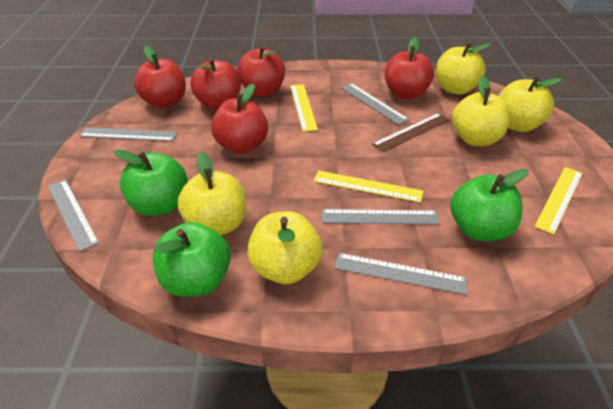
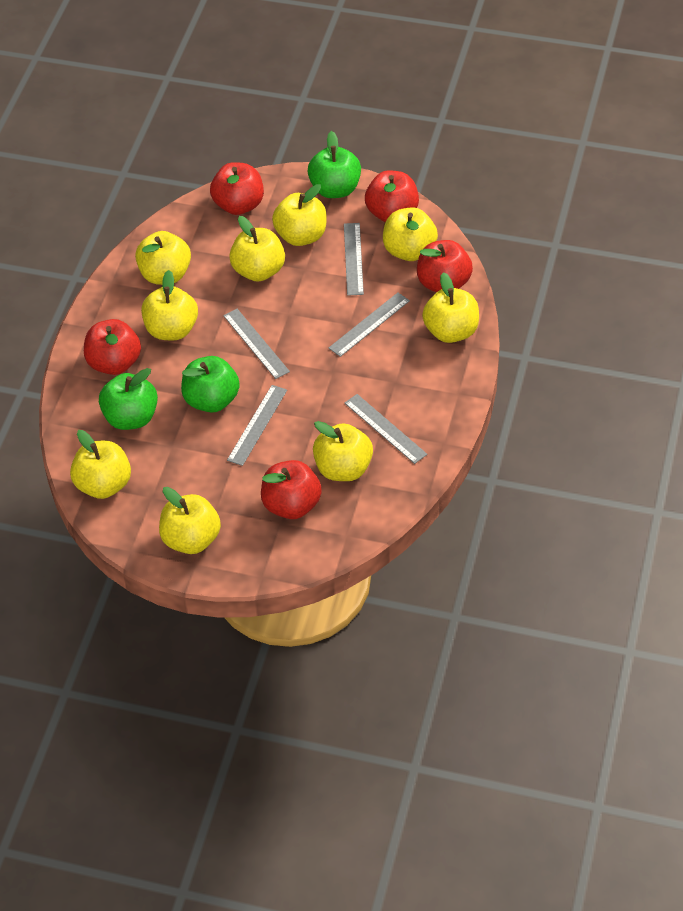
brown ruler: [372,113,450,152] = 1 -> none = 0
yellow apple: [178,152,246,235] [247,211,323,284] [436,43,491,94] [452,76,510,146] [499,76,562,132] = 5 -> [70,430,131,499] [135,231,191,285] [141,270,198,340] [159,487,221,554] [229,216,285,282] [272,184,327,246] [313,421,373,481] [383,207,438,261] [422,272,479,343] = 9
yellow ruler: [290,84,318,132] [314,171,423,203] [534,167,583,234] = 3 -> none = 0

